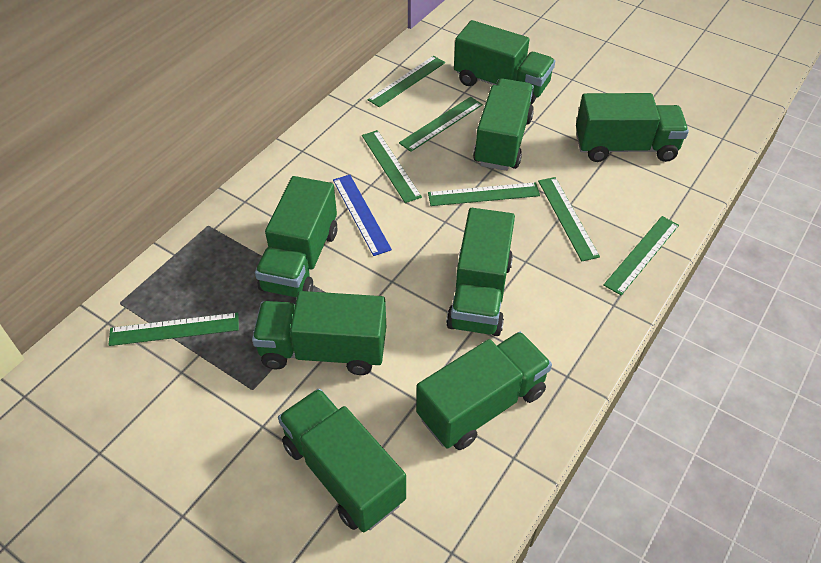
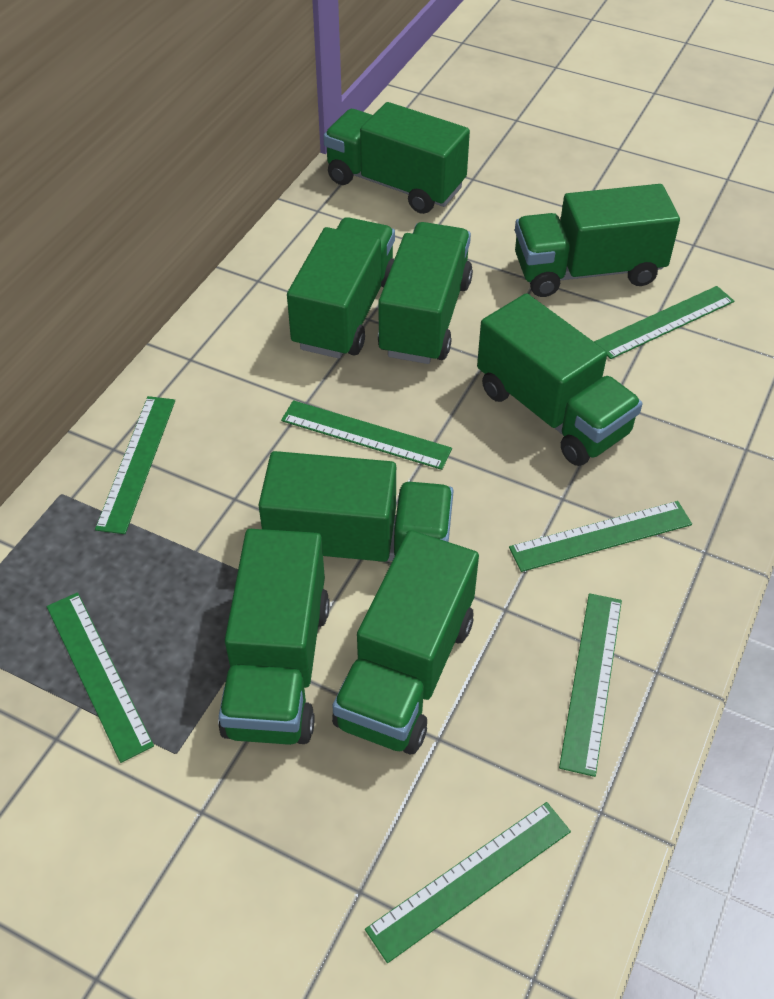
blue ruler: [333,175,392,256] = 1 -> none = 0

